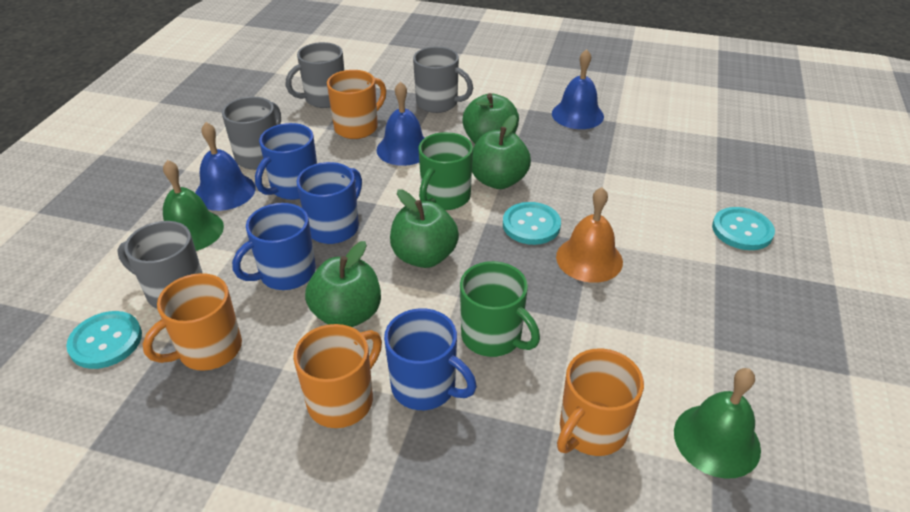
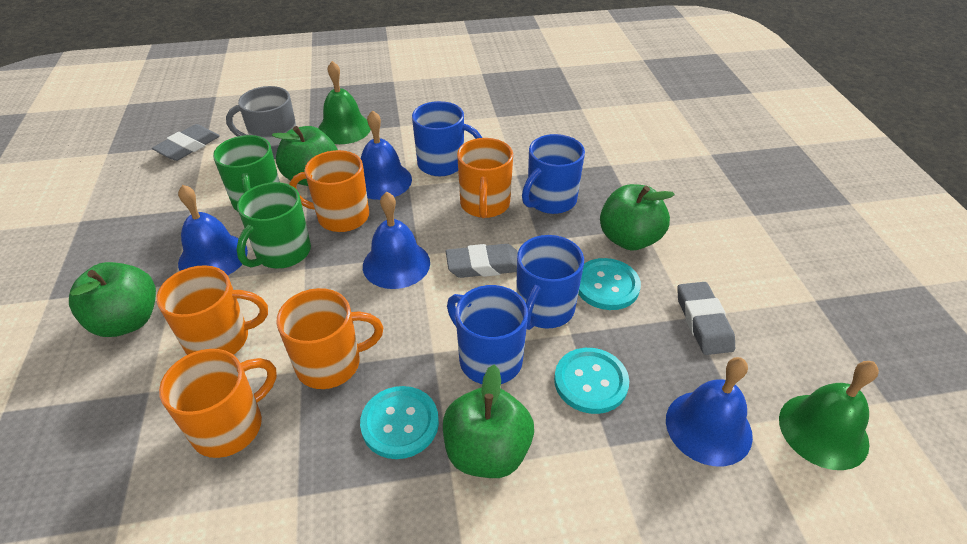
blue bell: [195,122,256,211] [377,81,424,166] [552,49,604,129] = 3 -> [178,185,248,275] [361,110,412,200] [363,192,430,289] [666,357,753,466] = 4
grey eraser: none = 0 -> [152,124,220,161] [446,244,518,278] [677,282,735,355] = 3
grey mug: [117,221,202,309] [222,97,281,170] [286,42,344,108] [413,47,473,113] = 4 -> [226,86,296,159] = 1
orange bell: [556,187,623,283] = 1 -> none = 0
orange mug: [143,273,242,371] [293,324,382,428] [327,70,386,139] [557,348,644,456] = 4 -> [156,265,268,355] [159,349,277,458] [276,288,383,389] [289,150,369,232] [457,138,513,218] = 5

